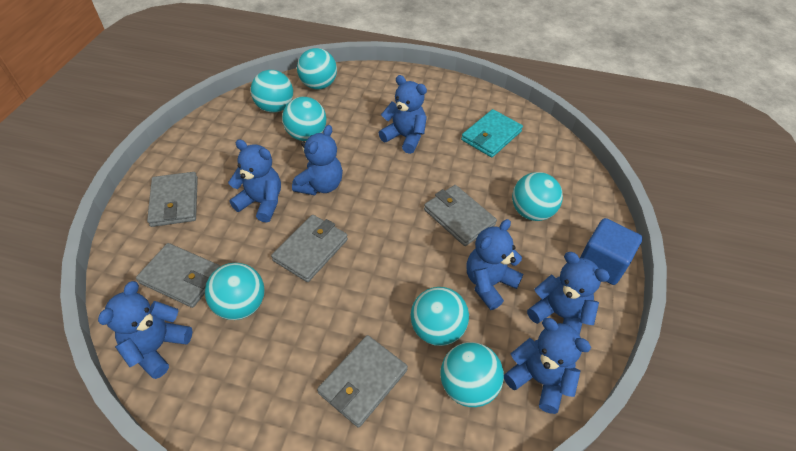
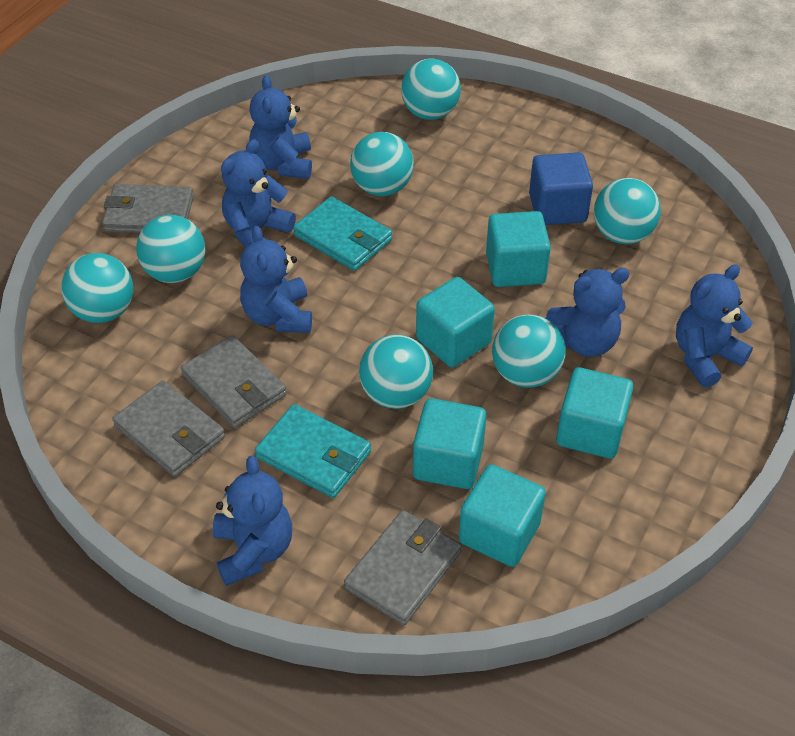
blue teddy bear: [98,281,193,379] [228,139,281,223] [292,125,343,195] [379,75,427,154] [467,219,523,310] [504,318,591,414] [527,252,610,335] = 7 -> [213,456,292,586] [221,139,296,247] [240,226,312,333] [249,75,312,179] [545,268,630,357] [676,264,753,388] = 6
grey wallet: [136,243,221,308] [147,172,198,227] [271,215,348,282] [317,335,408,428] [424,185,497,246] = 5 -> [102,184,194,233] [112,380,225,477] [181,335,287,428] [344,510,462,625] = 4
turquoise cube: none = 0 -> [413,398,487,489] [416,277,495,368] [459,464,546,567] [486,211,551,287] [556,367,634,459] = 5
turquoise wallet: [461,109,523,157] = 1 -> [255,404,371,498] [293,196,392,271] = 2

